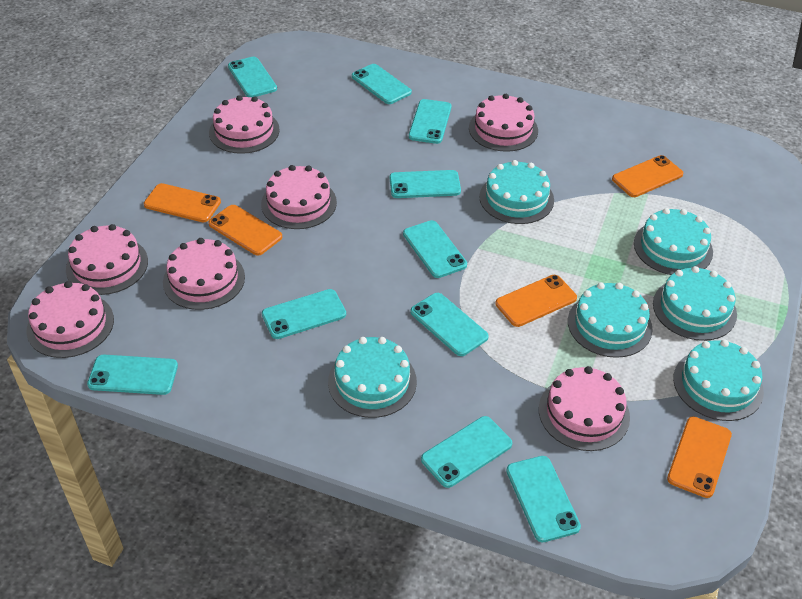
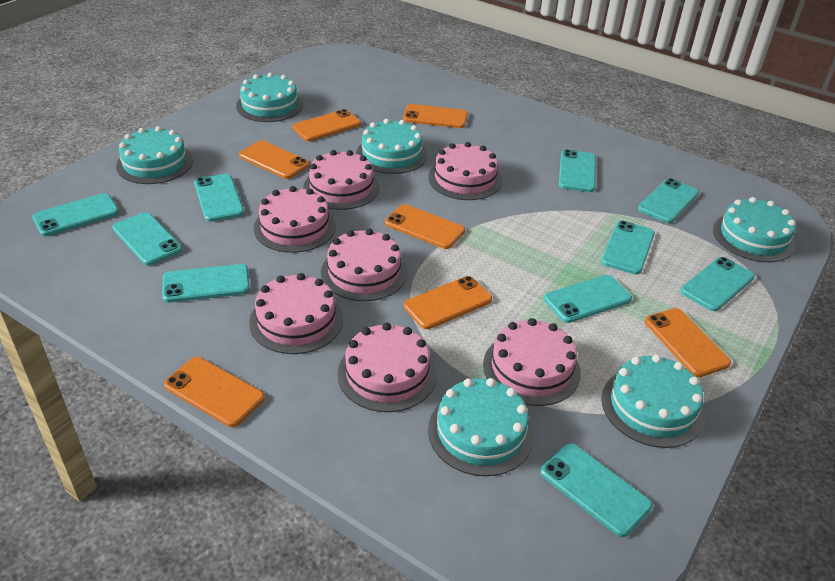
orange phone: [144,183,221,222] [208,205,282,256] [495,275,577,327] [612,155,683,197] [667,416,732,498] = 5 -> [164,357,265,427] [239,140,310,179] [292,109,361,141] [385,204,465,249] [403,104,468,128] [404,276,492,329] [645,308,731,377] = 7

